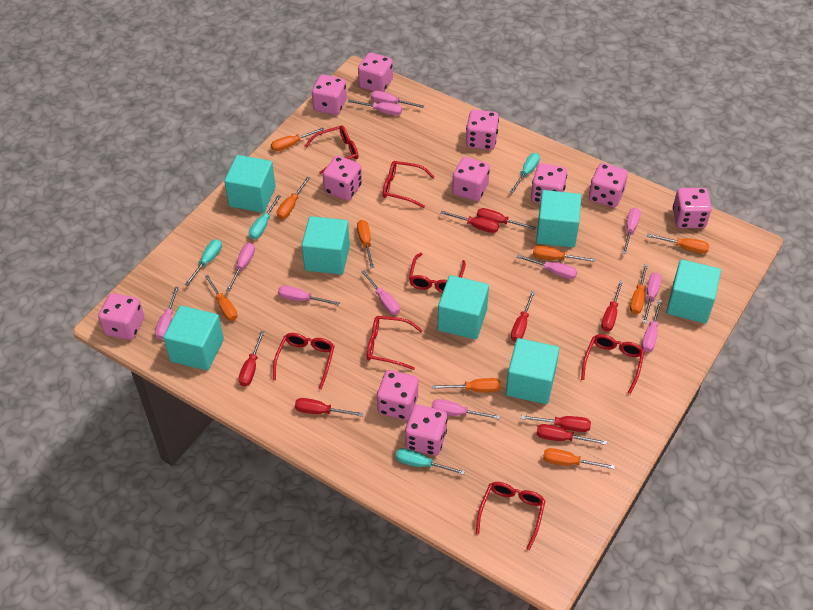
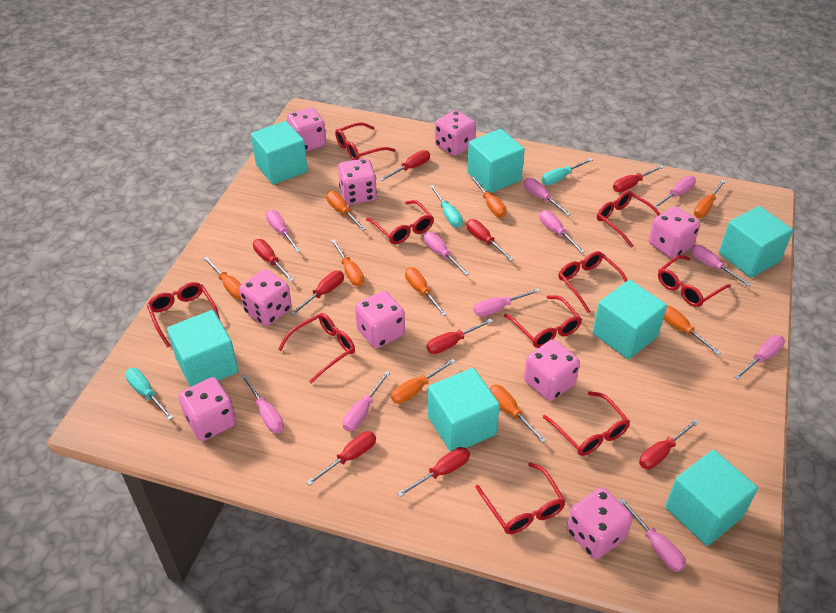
pink dice: [98,293,144,340] [312,74,347,115] [323,156,362,201] [358,52,393,92] [377,370,418,420] [405,405,447,456] [452,157,490,201] [466,110,499,150] [531,163,567,203] [589,163,628,208] [673,188,712,228] = 11 -> [179,377,236,441] [239,269,292,326] [287,108,326,151] [338,158,377,205] [355,291,405,349] [435,110,476,156] [524,339,580,401] [567,487,633,559] [649,206,700,259] = 9
red glasses: [273,333,335,390] [305,126,358,174] [367,316,423,370] [383,161,435,208] [409,253,466,293] [476,482,545,550] [581,334,645,394] = 7 -> [147,282,220,347] [278,313,355,384] [335,122,396,160] [366,200,434,244] [475,462,566,534] [504,295,582,348] [543,391,630,456] [558,251,628,313] [597,191,660,248] [658,255,731,307] = 10
red screwdriver: [238,331,265,386] [295,398,363,417] [441,211,499,233] [477,208,536,230] [511,291,535,342] [521,415,591,432] [536,424,607,445] [601,281,623,331] = 8 -> [253,239,294,282] [290,271,344,315] [306,431,376,486] [380,150,430,181] [397,447,470,497] [427,318,493,354] [466,219,514,261] [613,165,664,192] [639,419,699,469] = 9
turquoise screwdriver: [185,239,222,286] [249,195,281,240] [396,448,465,475] [510,153,540,193] = 4 -> [125,368,173,420] [430,185,463,227] [542,158,593,185] = 3

